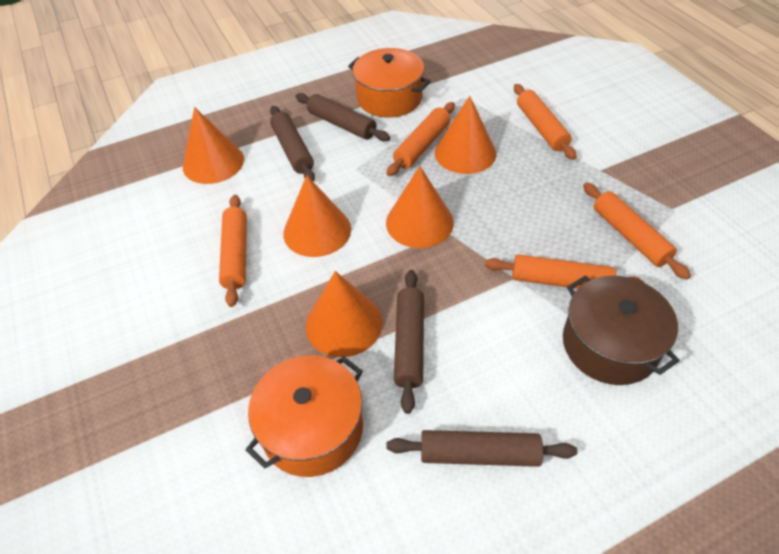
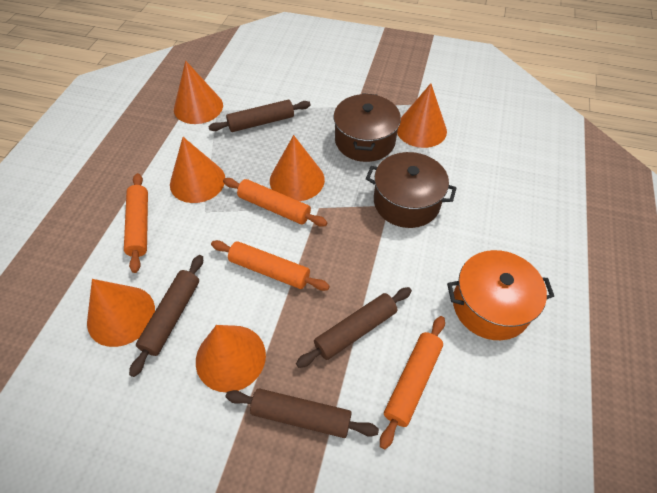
brown pot: [563,275,680,385] = 1 -> [334,93,401,162] [366,152,456,228] = 2
orange cone: [183,107,244,184] [283,175,351,257] [306,271,383,357] [386,166,454,248] [435,96,496,174] = 5 -> [87,279,155,347] [170,137,225,203] [174,61,223,124] [196,325,266,392] [270,135,325,201] [397,83,447,148] = 6
orange pot: [246,355,363,477] [348,48,431,117] = 2 -> [447,250,554,340] = 1
orange rolling pin: [219,195,247,307] [387,102,455,176] [485,254,644,289] [514,84,577,160] [583,183,691,280] = 5 -> [124,173,148,273] [211,240,330,291] [223,178,327,227] [380,316,445,450] = 4

